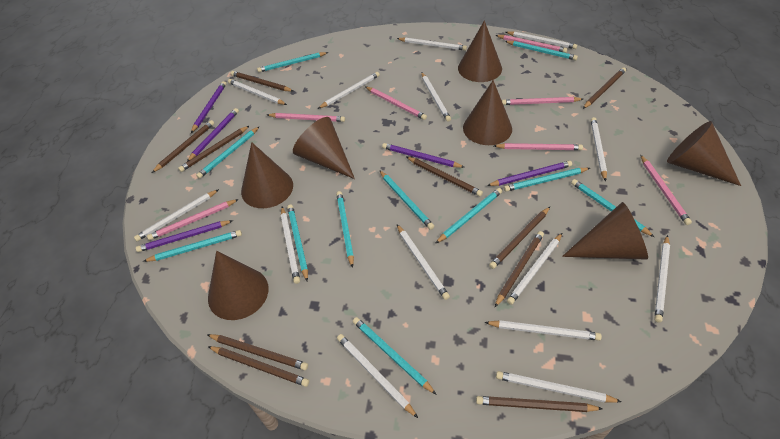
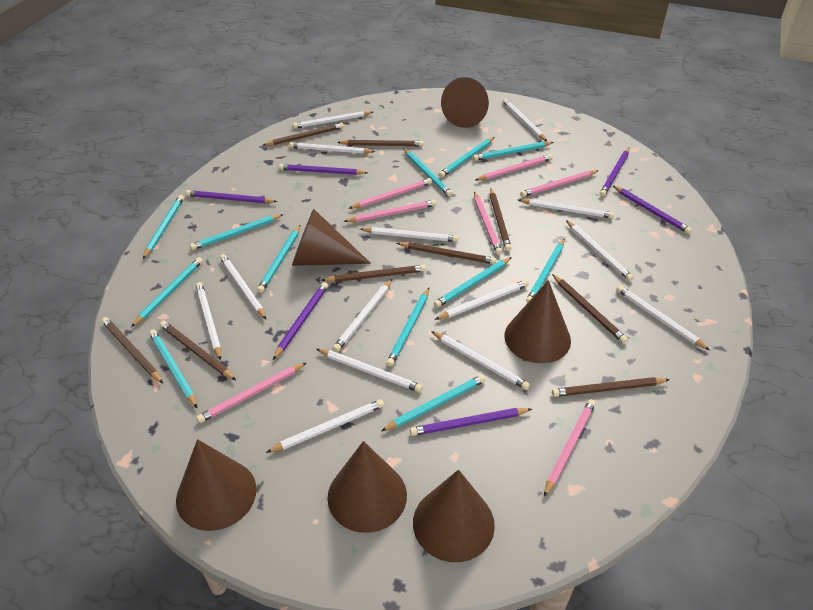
brown cone: [208,251,269,320] [241,142,293,208] [293,117,355,179] [458,21,502,82] [463,80,512,145] [562,202,648,260] [667,121,741,186] = 7 -> [176,439,256,531] [292,209,371,266] [327,441,407,533] [413,470,495,562] [441,77,489,128] [504,280,571,363] = 6
brown pencil: [152,120,214,173] [178,126,249,172] [207,334,308,371] [208,346,309,387] [231,71,293,92] [407,157,483,197] [476,396,603,412] [489,207,550,269] [495,231,544,307] [583,67,626,109] = 10 -> [102,317,163,383] [160,321,236,380] [263,123,344,146] [321,265,426,282] [337,140,423,147] [397,242,496,264] [490,188,512,251] [552,274,628,344] [552,377,670,397] = 9
purple pencil: [136,220,233,252] [187,108,239,162] [191,81,226,133] [382,143,465,168] [487,161,572,186] = 5 -> [186,190,278,203] [273,282,328,360] [279,164,368,175] [410,408,532,436] [600,148,629,197] [613,186,692,234] = 6
turquoise pencil: [143,230,242,262] [196,126,260,179] [257,52,328,73] [287,204,308,282] [336,191,354,268] [353,317,437,395] [379,170,434,230] [435,188,502,244] [504,168,590,192] [505,41,578,61] [571,179,654,237] = 11 -> [131,257,203,327] [143,195,184,259] [149,329,197,408] [190,214,284,250] [257,225,300,293] [381,375,486,431] [386,288,429,367] [403,148,452,196] [434,257,512,308] [439,137,494,177] [473,141,554,161] [526,239,565,303] = 12

